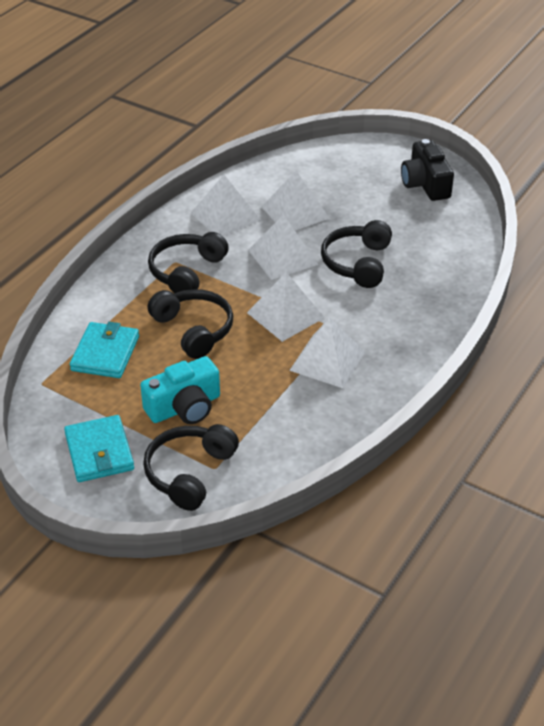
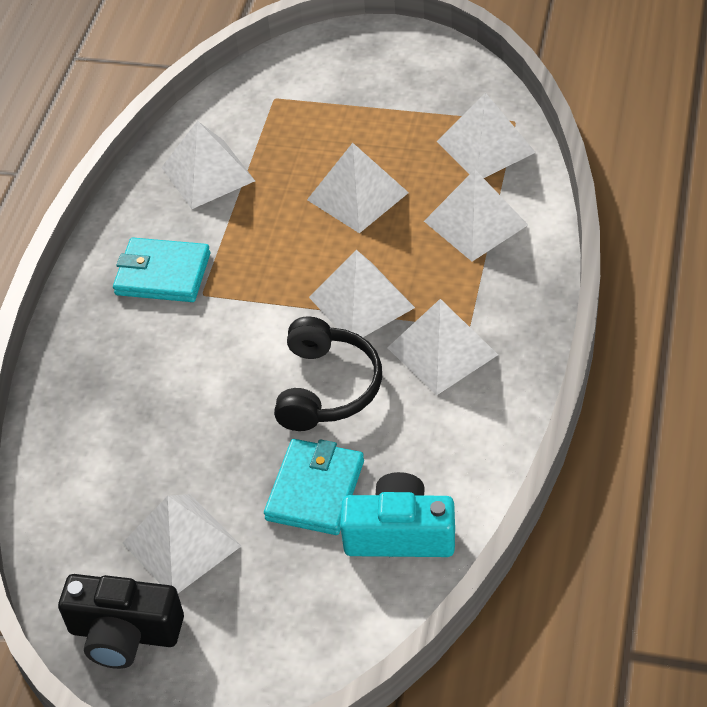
black headphones: [143,424,239,511] [148,232,229,293] [148,289,233,359] [321,220,392,288] = 4 -> [274,316,382,431] = 1
white pyramid: [191,175,260,236] [247,272,325,342] [248,214,318,280] [262,171,330,230] [289,317,365,388] = 5 -> [122,494,241,593] [161,121,255,209] [307,143,409,233] [309,250,415,337] [387,299,498,395] [424,170,528,262] [437,92,536,178] = 7

